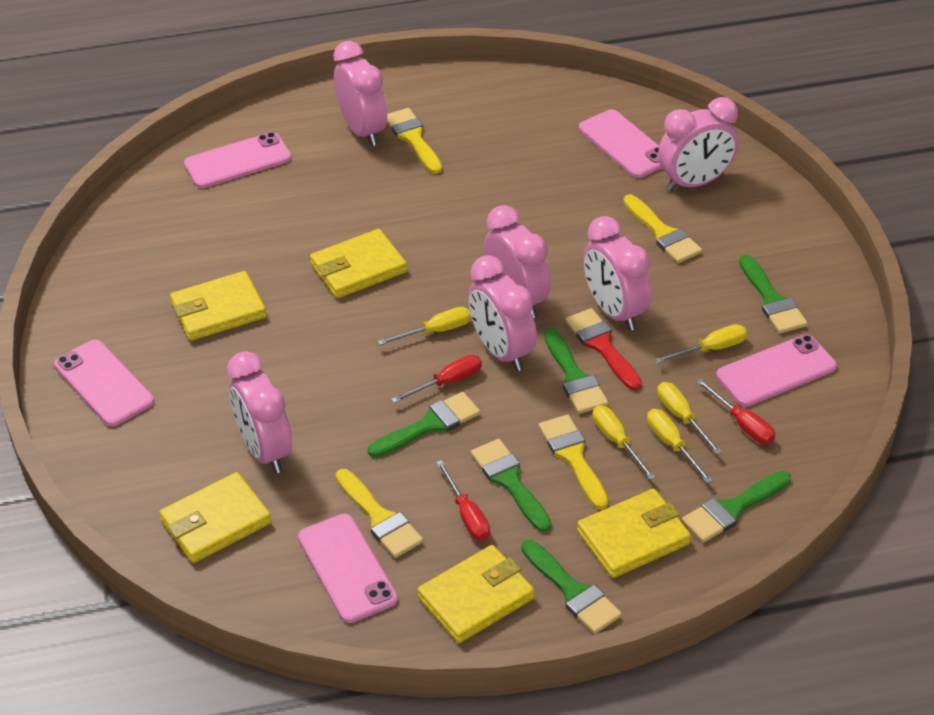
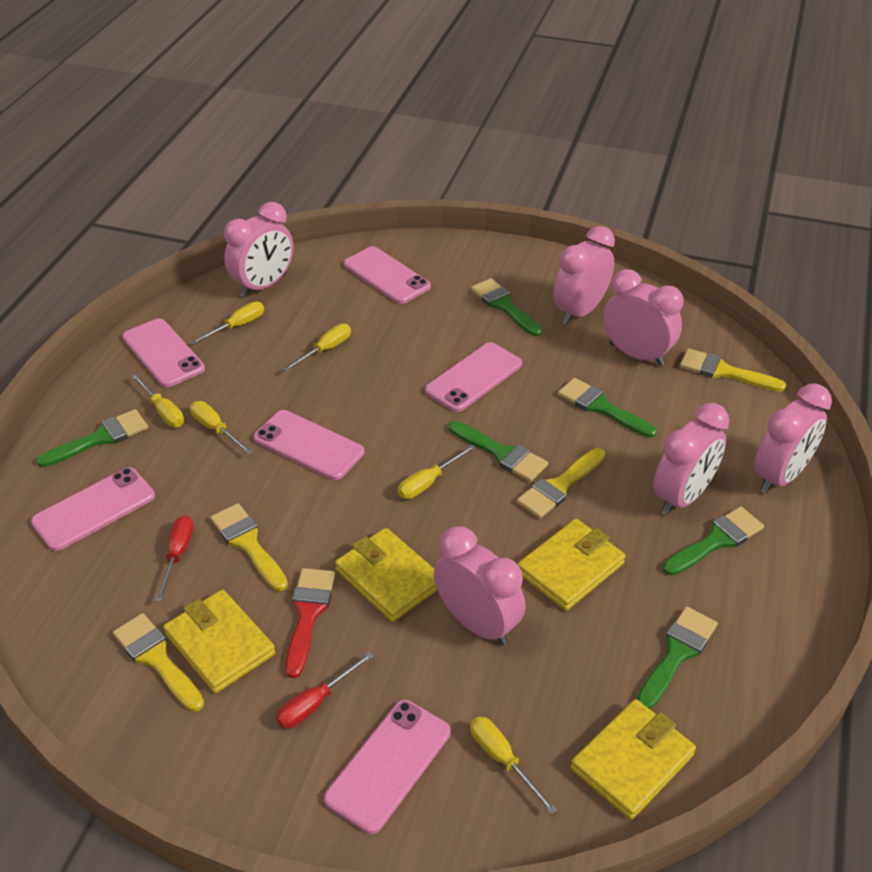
pink phone: [54,340,154,426] [184,132,291,188] [298,514,398,623] [579,109,662,178] [716,335,837,407] = 5 -> [31,467,155,551] [122,318,205,387] [253,410,364,480] [324,700,451,834] [344,246,431,304] [425,342,522,412] = 6
red screwdriver: [391,355,482,403] [436,460,490,540] [696,379,775,444] = 3 -> [155,515,194,602] [276,652,373,729] = 2
yellow screwdriver: [377,307,471,345] [593,406,656,480] [647,409,713,483] [655,324,747,363] [657,382,722,455] = 5 -> [131,373,184,427] [190,302,264,345] [190,401,253,455] [283,324,351,372] [398,444,475,499] [470,716,557,814] = 6
yellow wallet: [159,472,272,563] [170,271,267,341] [310,229,407,298] [417,545,535,643] [577,489,691,578] = 5 -> [163,589,276,693] [335,528,437,622] [517,519,626,611] [571,699,696,820] = 4

